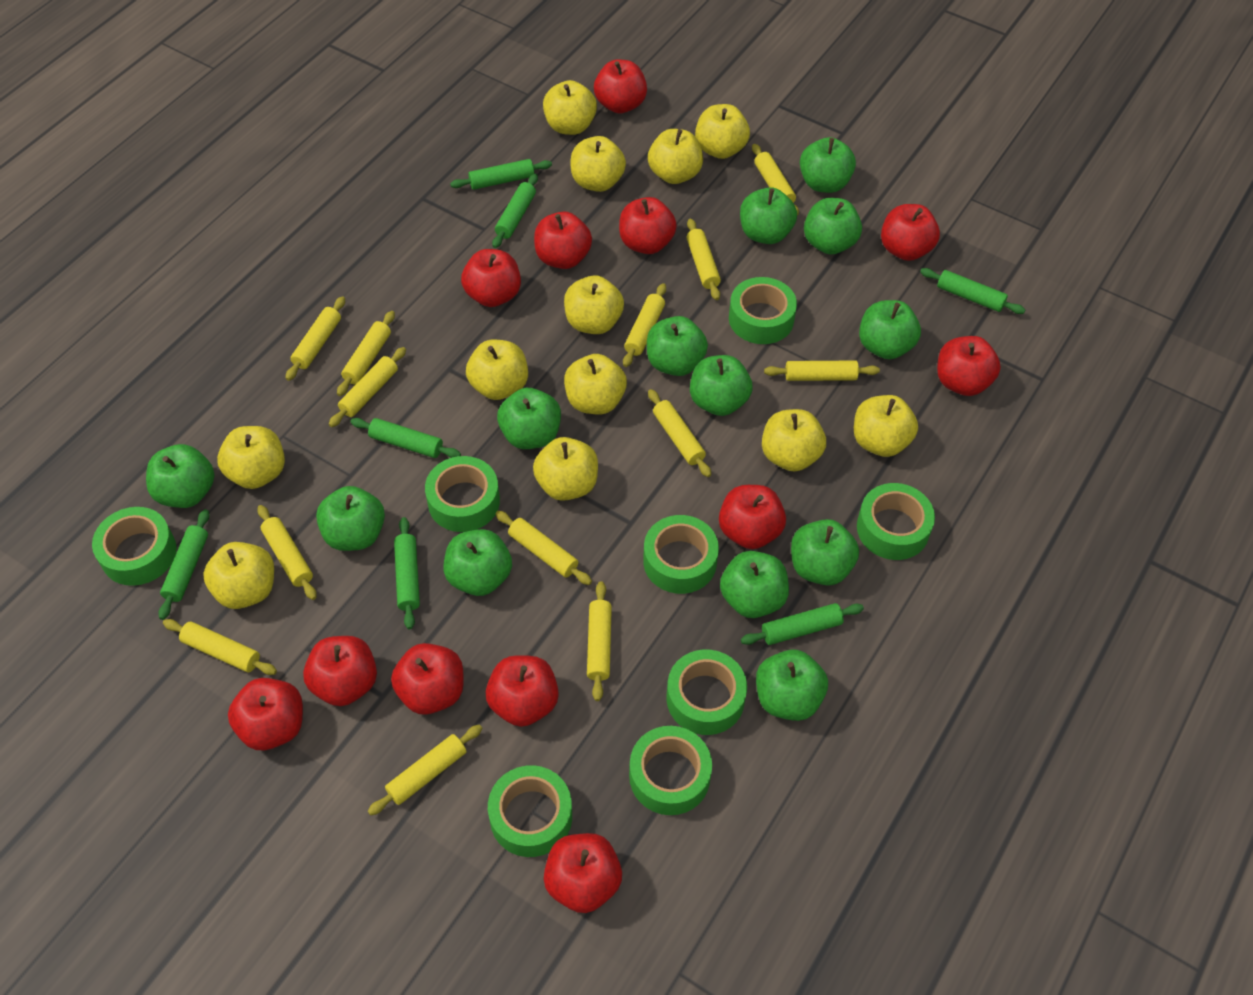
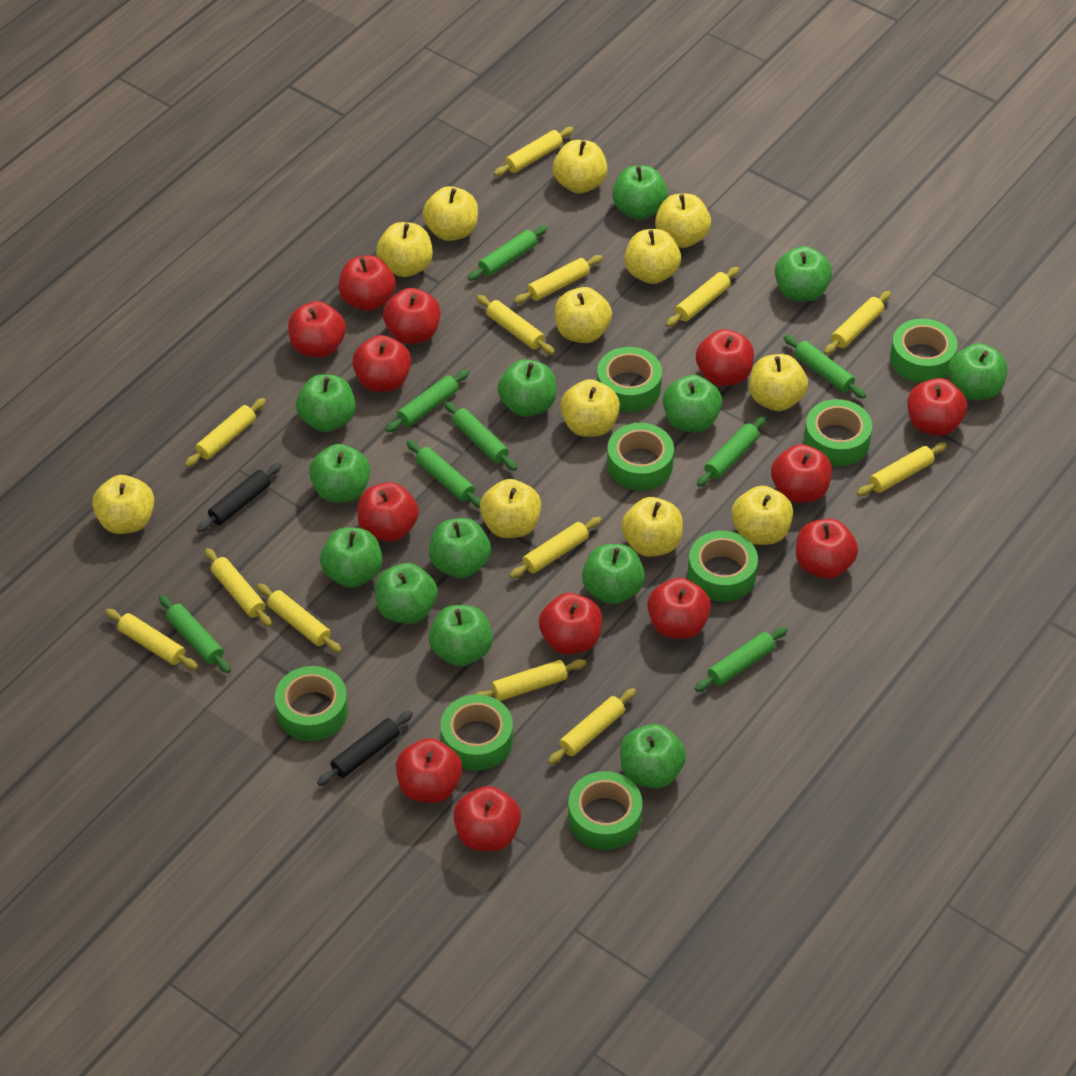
black rolling pin: none = 0 -> [197,463,282,533] [317,711,413,786] = 2
green rolling pin: [158,509,209,620] [350,418,461,458] [394,517,420,629] [450,159,552,190] [492,174,538,248] [741,603,864,645] [920,268,1025,314] = 7 -> [159,595,231,673] [386,370,469,432] [407,440,481,508] [444,401,517,471] [468,225,548,281] [695,627,788,692] [697,416,767,487] [784,335,866,399] = 8
red apple: [228,678,303,750] [303,636,377,706] [391,643,464,715] [461,249,521,307] [486,655,559,727] [534,211,592,269] [544,833,622,913] [594,60,647,114] [619,197,677,254] [719,485,786,549] [881,204,940,261] [937,336,1001,396] = 12 -> [288,301,346,357] [339,255,396,311] [352,335,411,392] [358,482,419,542] [383,288,440,344] [396,738,462,803] [453,786,521,851] [539,593,602,654] [647,578,711,639] [696,329,754,386] [771,444,832,503] [796,519,858,579] [907,378,967,436] = 13

